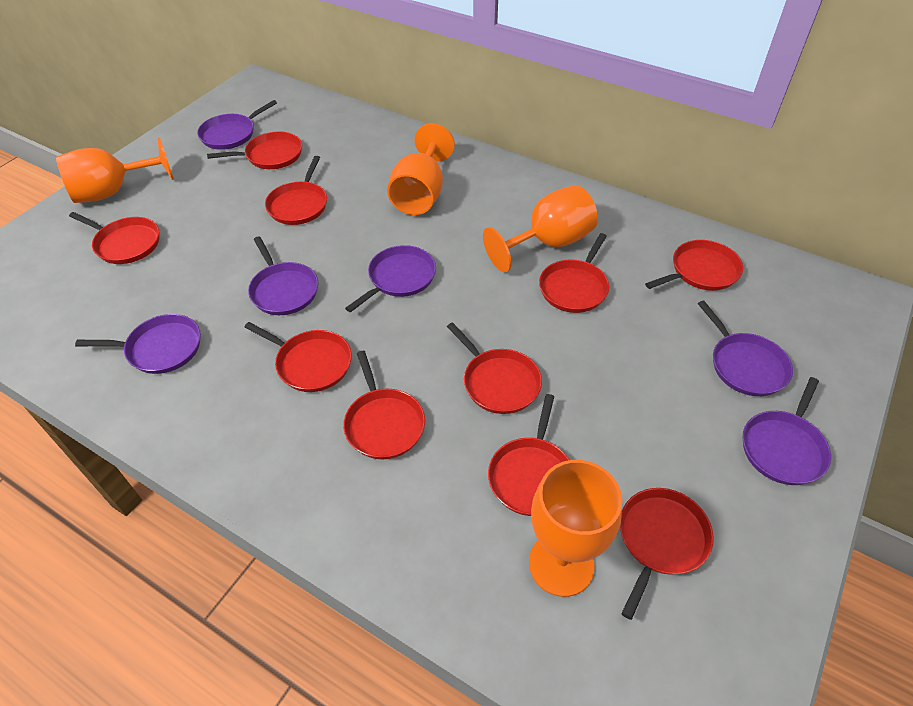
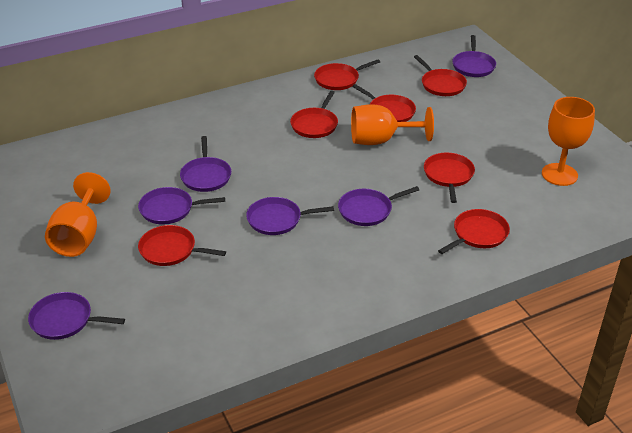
orange goblet: [56,137,174,203] [387,123,455,215] [483,185,598,272] [529,460,622,597] = 4 -> [45,172,111,257] [351,104,434,145] [542,97,595,186] = 3
red pan: [69,212,159,264] [207,131,302,169] [244,322,352,392] [265,156,327,225] [343,351,425,459] [447,322,542,414] [488,394,569,516] [539,233,609,313] [620,488,714,620] [645,240,743,291] = 10 -> [138,225,226,266] [290,90,338,138] [314,59,380,90] [352,84,416,122] [414,55,467,96] [424,153,475,203] [438,209,510,254] = 7

